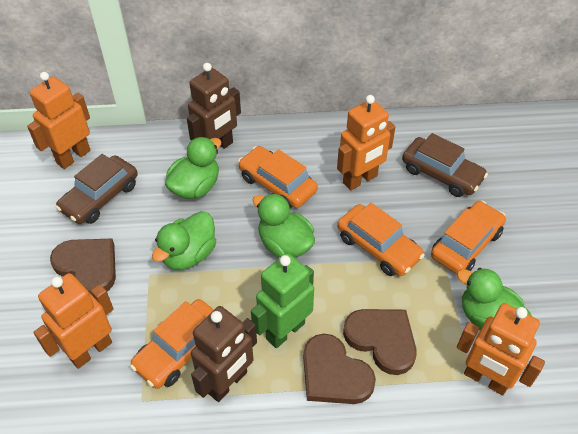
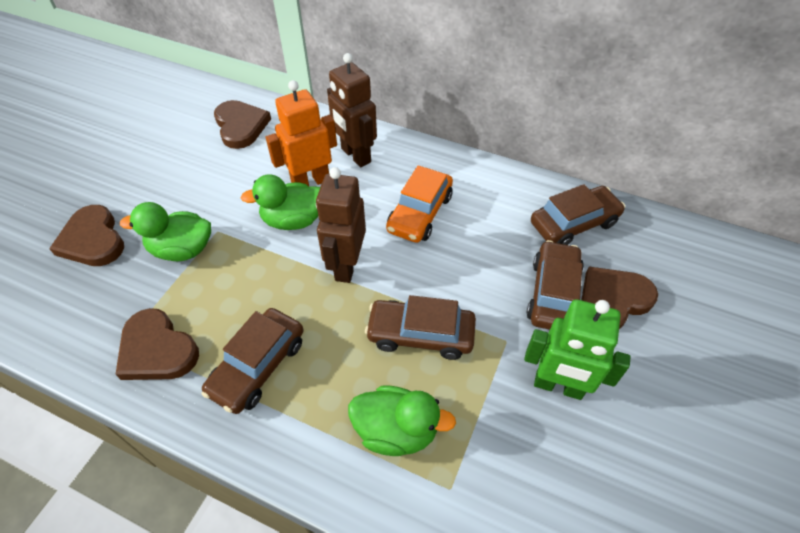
brown car: [56,154,138,224] [402,133,488,197] = 2 -> [201,308,304,414] [365,295,476,360] [527,240,584,330] [531,184,625,245] = 4
brown heart: [50,239,116,296] [303,334,376,404] [343,309,417,375] = 3 -> [49,205,124,266] [115,308,199,380] [214,100,271,149] [582,267,658,329] = 4
green duck: [152,211,216,270] [165,137,222,199] [253,193,315,258] [457,268,532,330] = 4 -> [120,202,211,261] [241,175,320,230] [348,385,456,456] = 3
orange car: [130,299,214,389] [238,146,318,208] [337,203,425,276] [431,201,506,274] = 4 -> [386,165,453,243] = 1
orange robot: [27,72,90,169] [33,273,114,369] [337,95,396,190] [457,303,545,395] = 4 -> [266,80,337,186] = 1

